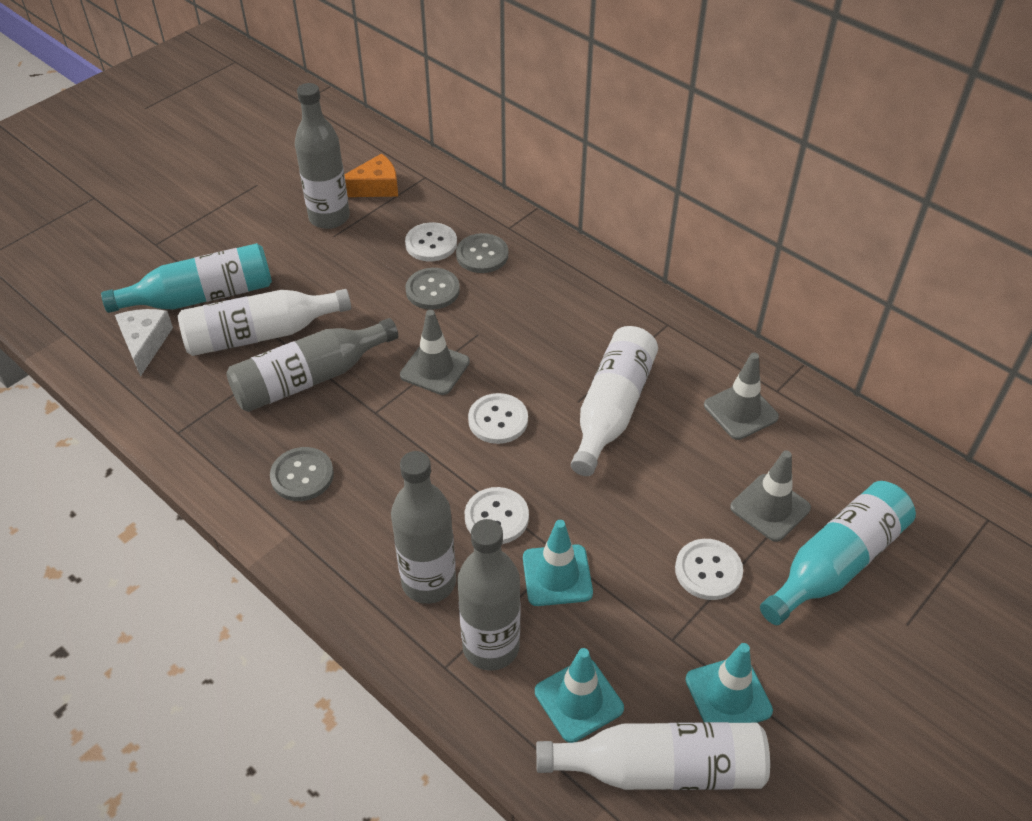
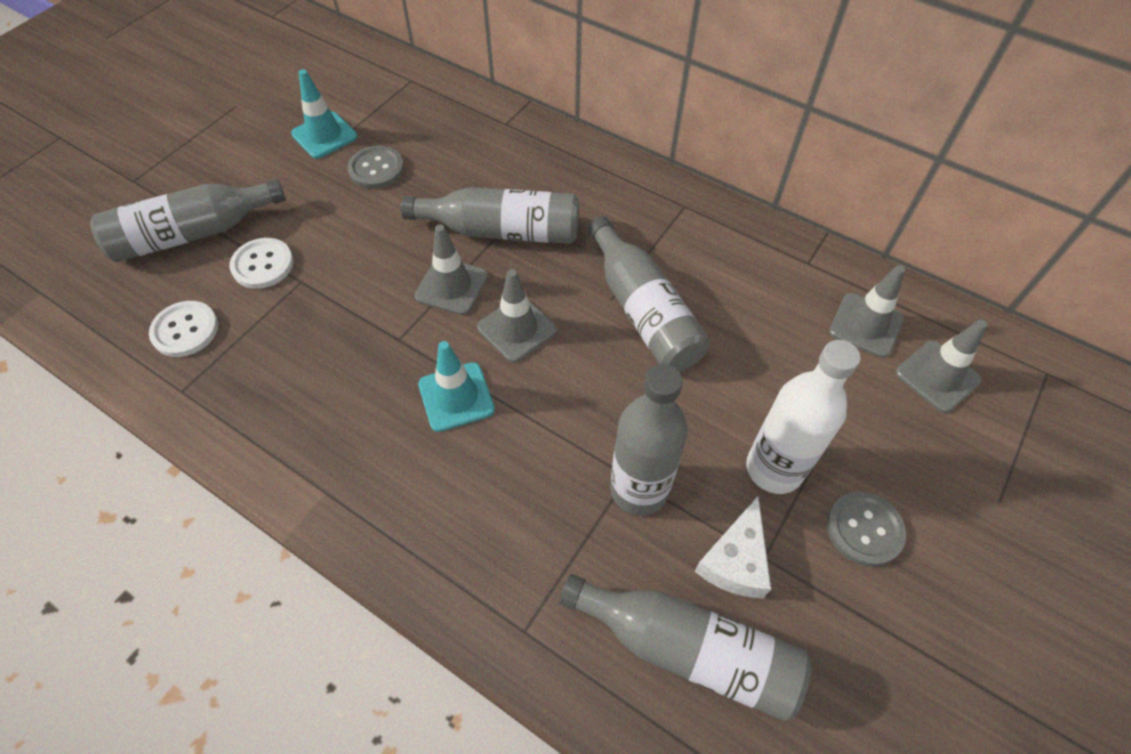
grey bottle: [226,318,398,412] [295,83,350,229] [391,451,456,604] [457,519,520,671] = 4 -> [90,179,286,262] [401,187,579,244] [559,574,811,721] [588,216,710,371] [610,364,688,515] = 5
grey button: [270,447,334,501] [405,268,460,310] [456,233,508,273] = 3 -> [347,146,404,189] [827,492,906,567] = 2
grey traffic cone: [400,310,470,395] [704,353,779,440] [730,451,811,542] = 3 -> [414,224,488,315] [477,269,557,363] [829,265,905,358] [896,319,987,413] = 4
orange cheese: [344,153,398,197] = 1 -> none = 0
turquoise bottle: [101,243,272,313] [760,481,916,625] = 2 -> none = 0
turquoise traffic cone: [523,520,593,606] [535,648,624,743] [685,643,773,723] = 3 -> [291,69,357,159] [418,341,495,432] = 2
white bottle: [178,289,351,356] [536,722,770,790] [571,326,658,476] = 3 -> [746,340,861,494] = 1
white button: [405,222,457,261] [465,487,529,544] [468,393,528,444] [675,539,743,600] = 4 -> [149,301,218,357] [230,238,294,289] = 2

